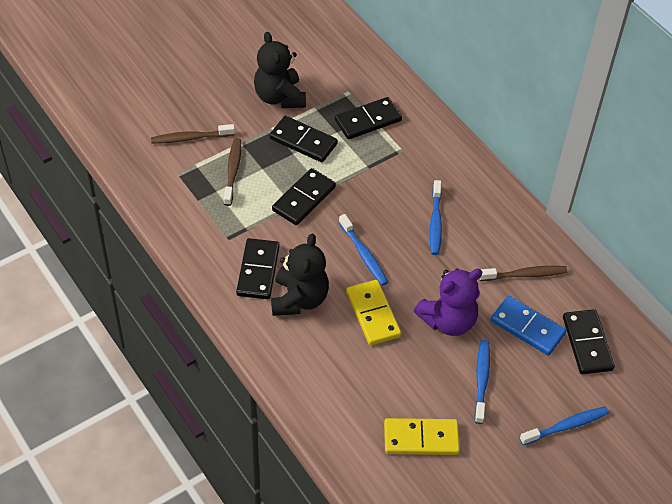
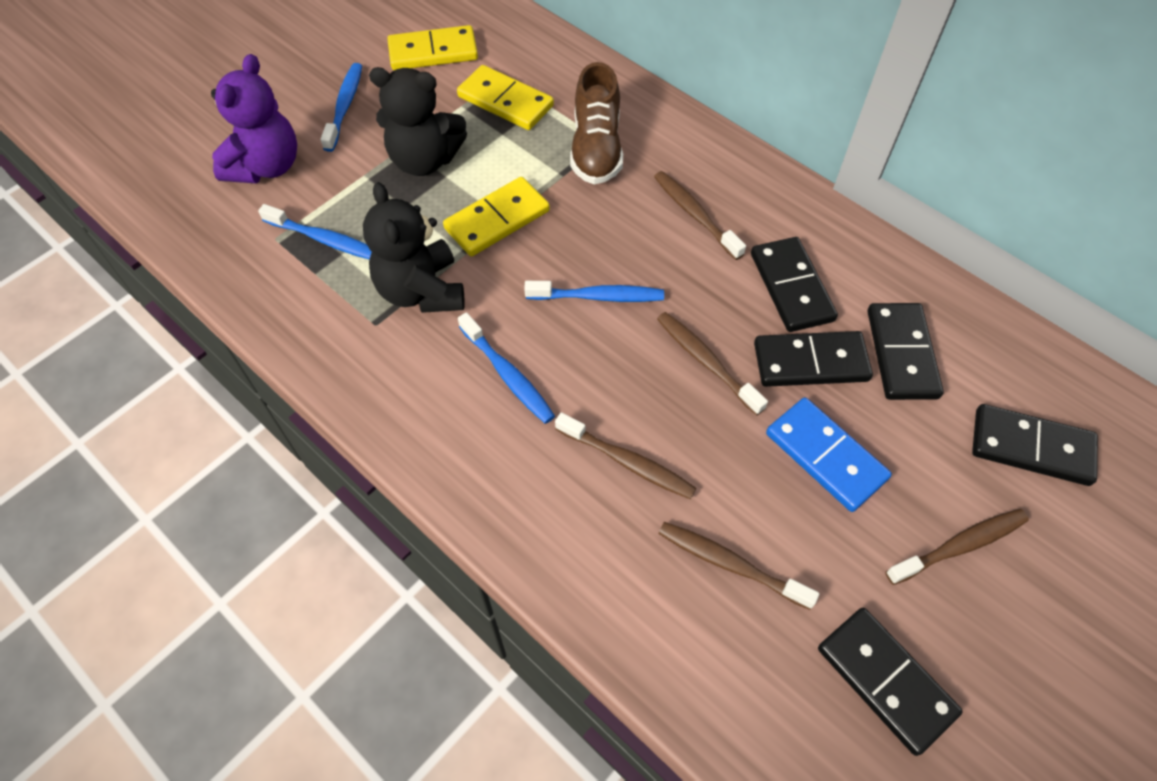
brown shoe: none = 0 -> [570,62,623,184] = 1
brown toothbrush: [151,124,235,144] [224,138,241,206] [479,266,567,281] = 3 -> [555,412,696,499] [654,171,746,260] [657,312,768,415] [658,522,819,610] [886,509,1029,585] = 5
yellow domino: [346,280,401,345] [384,418,460,455] = 2 -> [387,25,478,70] [443,177,550,257] [457,65,554,130] = 3

